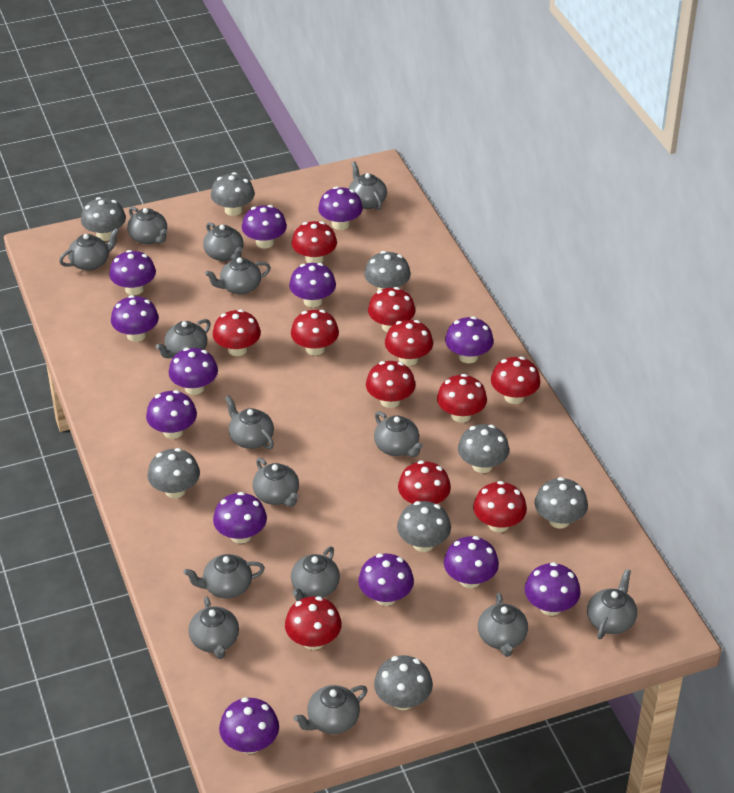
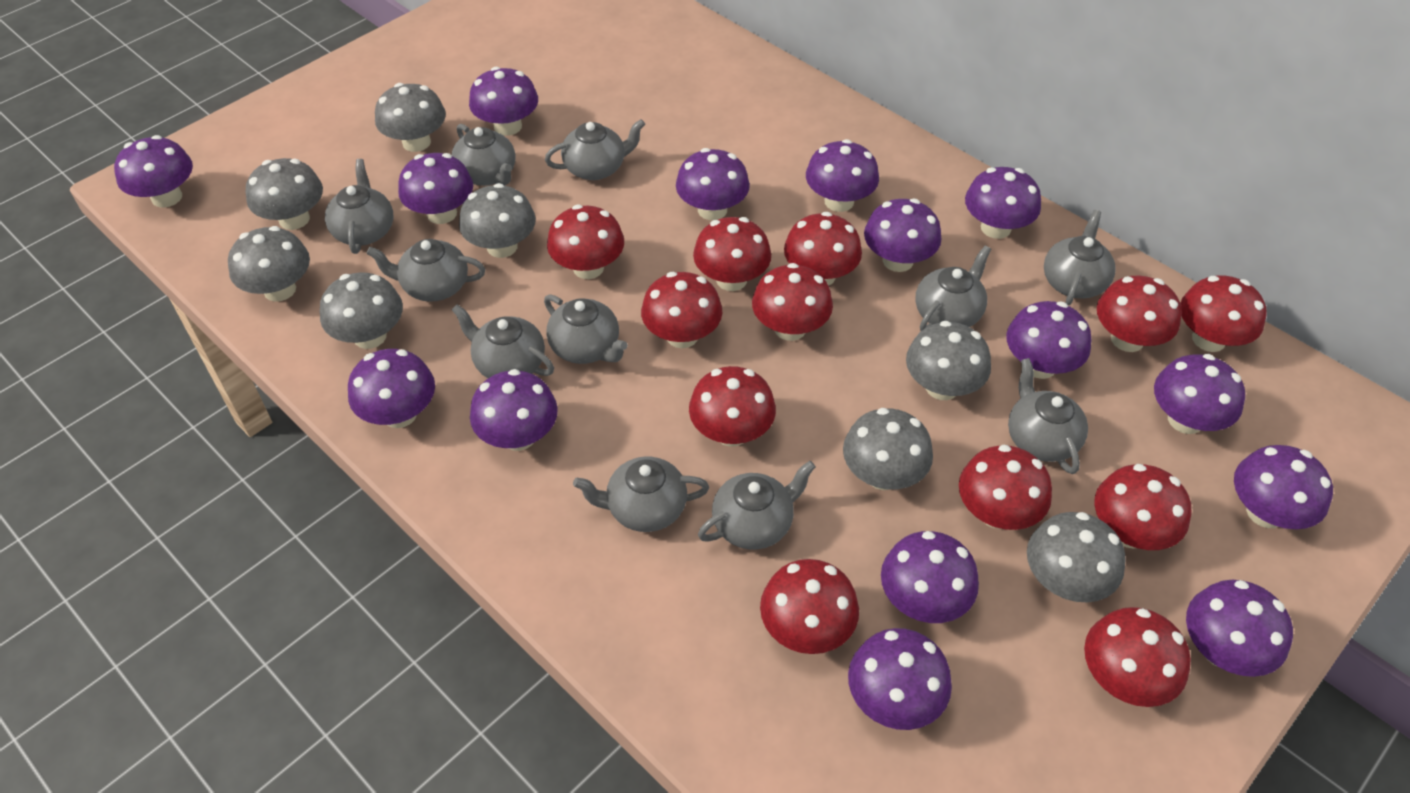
grey teapot: [59,228,119,271] [127,207,168,244] [156,319,211,358] [183,554,265,599] [188,596,239,659] [203,222,243,261] [205,257,271,295] [225,395,274,449] [253,458,299,507] [291,547,340,601] [293,685,367,734] [349,161,387,210] [374,411,423,457] [478,593,528,657] [587,569,637,639] = 15 -> [325,159,393,254] [367,239,485,302] [451,124,515,186] [451,304,554,378] [544,294,628,364] [545,119,645,180] [573,456,709,532] [698,461,816,550] [915,245,991,331] [1008,358,1088,474] [1044,210,1116,305] = 11
purple mushroom: [109,250,156,295] [111,295,159,342] [146,390,197,439] [169,348,218,395] [213,492,267,544] [219,697,279,754] [242,205,287,249] [289,263,336,307] [318,186,363,230] [358,553,414,606] [444,536,499,588] [445,317,494,363] [525,562,581,616] = 13 -> [114,135,193,208] [348,349,435,428] [398,153,473,224] [469,67,538,136] [470,369,558,451] [676,148,750,220] [806,139,879,212] [848,628,952,730] [864,199,941,272] [881,531,979,623] [965,167,1041,239] [1006,301,1091,379] [1154,354,1245,434] [1186,580,1293,677] [1234,445,1333,529] = 15
red mushroom: [213,309,261,356] [285,596,342,650] [291,310,339,356] [292,221,337,263] [366,361,416,408] [368,287,415,332] [385,320,433,366] [398,460,451,504] [437,374,487,422] [473,481,527,532] [491,357,541,404] = 11 -> [547,205,624,279] [641,272,722,348] [689,366,776,447] [693,217,771,291] [752,263,833,341] [760,559,859,654] [784,212,862,286] [959,445,1052,530] [1084,607,1191,707] [1094,464,1191,550] [1097,275,1182,352] [1181,275,1267,352] = 12

